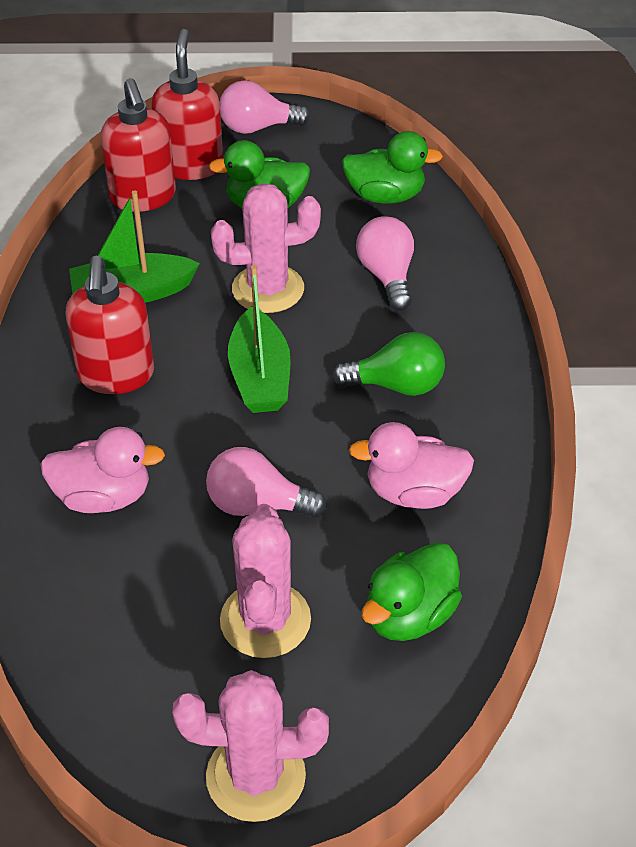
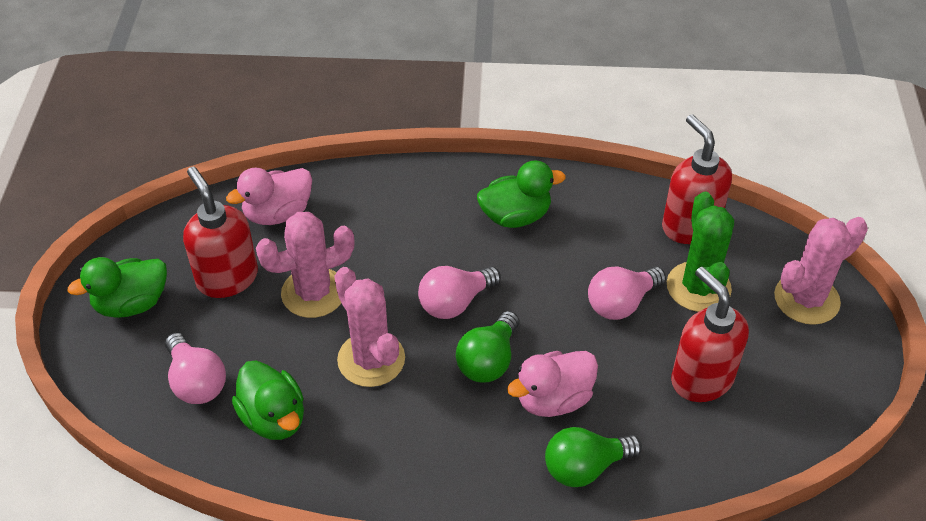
green boat: [69,190,200,303] [228,265,291,413] = 2 -> none = 0
green cactus: none = 0 -> [667,192,734,312] = 1
green light bulb: [332,332,445,396] = 1 -> [456,311,519,383] [545,427,642,487] = 2

